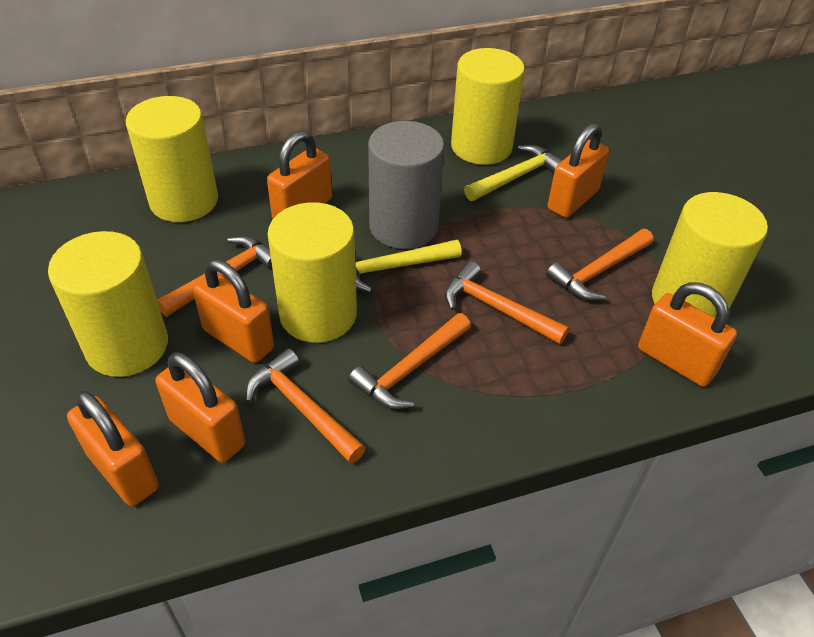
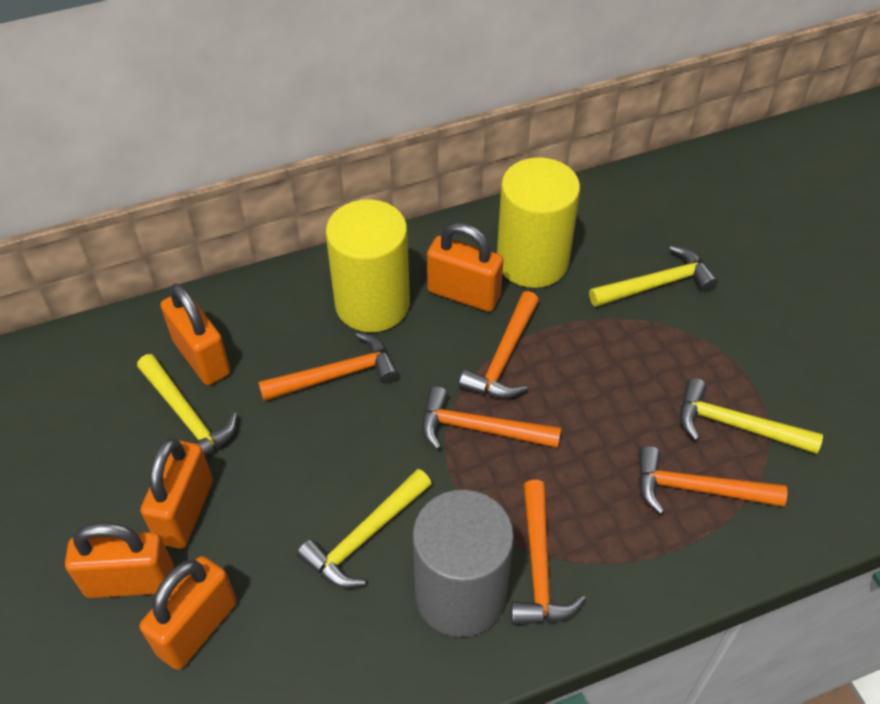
orange padlock: [67,391,159,506] [156,353,245,463] [192,259,274,363] [267,131,332,219] [548,123,610,218] [638,282,737,387] = 6 -> [65,522,174,598] [140,556,237,670] [141,438,213,549] [161,283,231,385] [427,223,503,312] = 5
yellow cylinder: [48,231,168,377] [126,96,218,222] [267,202,357,343] [451,48,525,165] [652,192,768,317] = 5 -> [326,199,410,332] [497,157,580,288] = 2
yellow hammer: [355,240,462,292] [464,145,563,201] = 2 -> [137,354,237,457] [297,469,432,588] [589,246,718,307] [680,378,823,454] = 4

